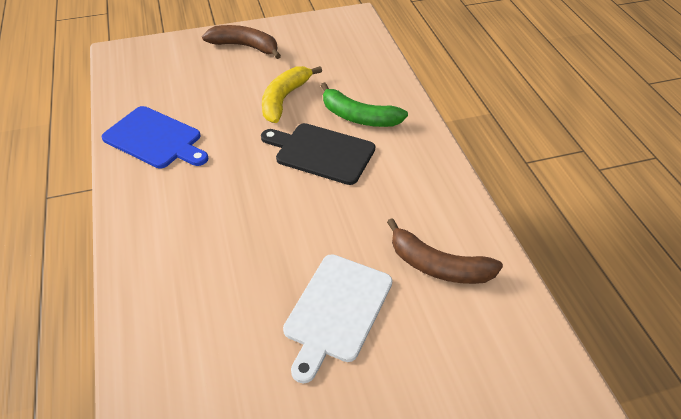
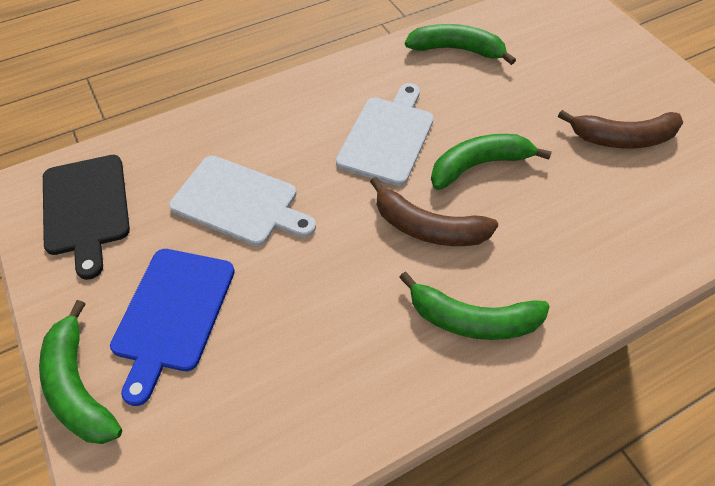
green banana: [321,83,408,127] = 1 -> [39,300,122,444] [399,272,550,340] [405,24,516,65] [431,134,552,190] = 4
white cutting board: [283,254,392,383] = 1 -> [169,156,316,246] [336,83,434,186] = 2
yellow banana: [262,66,322,123] = 1 -> none = 0

